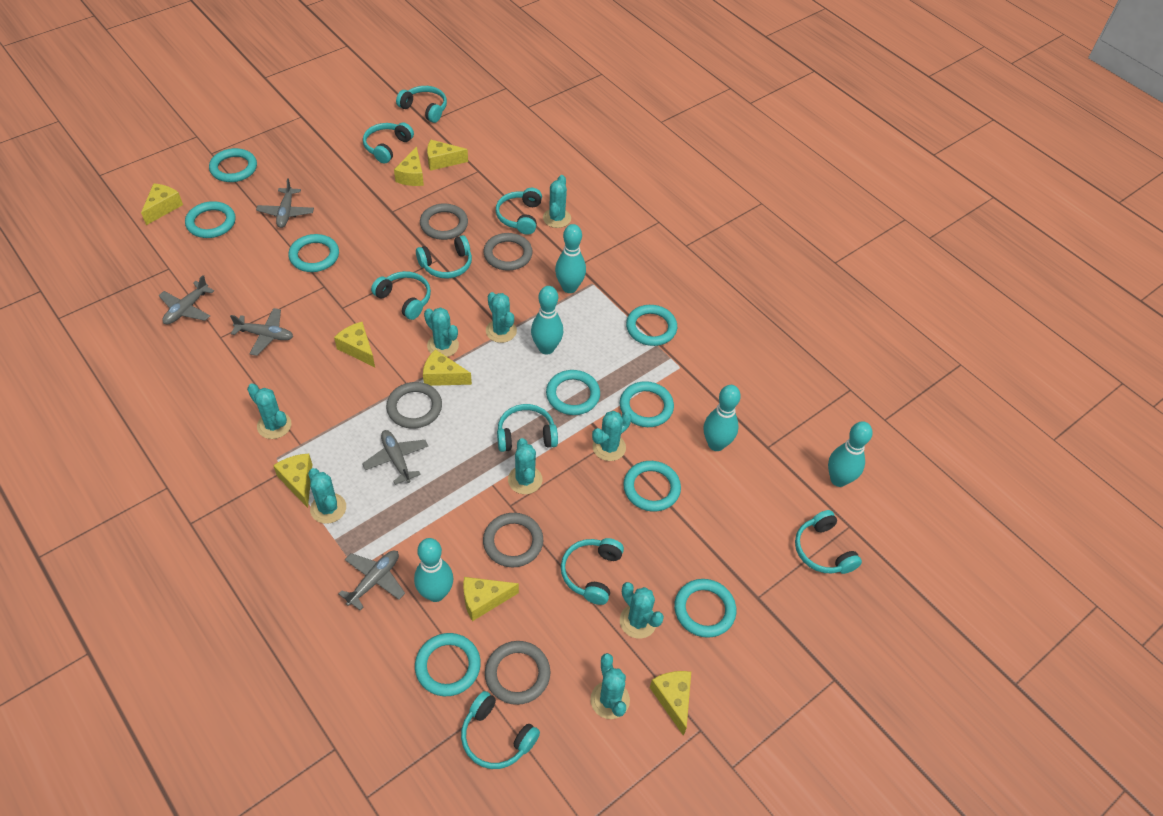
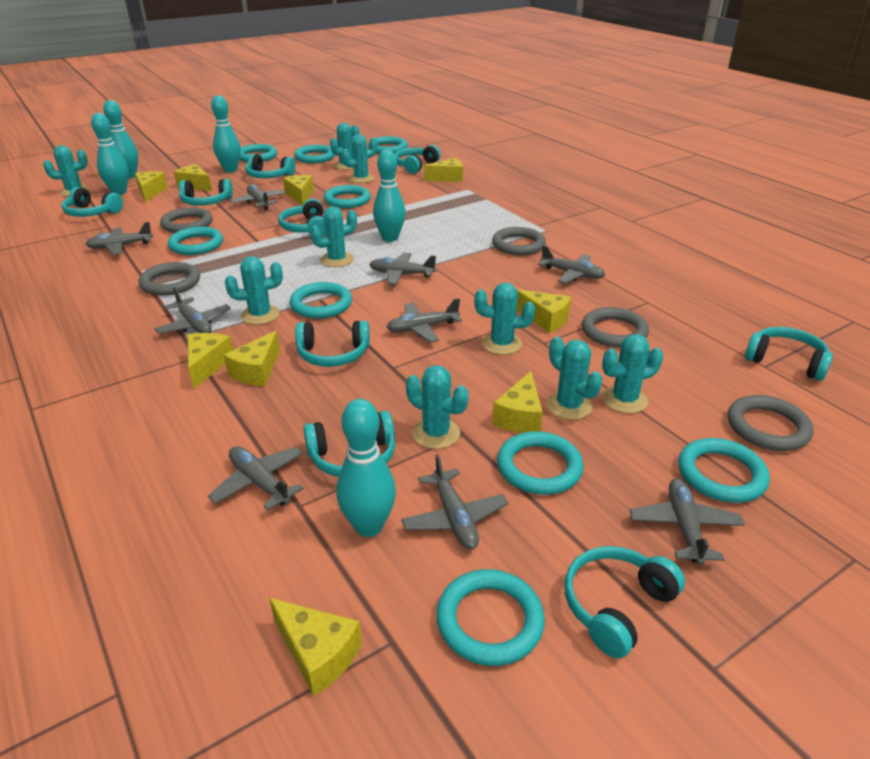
grey plane: [158,275,214,325] [230,308,293,356] [256,178,314,228] [338,551,405,610] [362,430,428,485] = 5 -> [85,222,153,255] [155,287,231,334] [208,446,304,510] [230,185,285,210] [369,253,436,285] [386,298,462,343] [401,454,508,550] [538,245,605,284] [630,478,745,565] = 9
yellow cheese: [141,183,183,225] [273,454,313,508] [334,322,375,367] [394,147,424,186] [423,349,472,386] [427,140,468,171] [463,577,519,621] [650,671,691,736] = 8 -> [135,171,168,202] [174,164,212,191] [187,333,233,389] [224,331,280,386] [269,598,362,696] [283,175,314,206] [424,158,463,182] [492,371,543,433] [516,289,571,333] = 9

